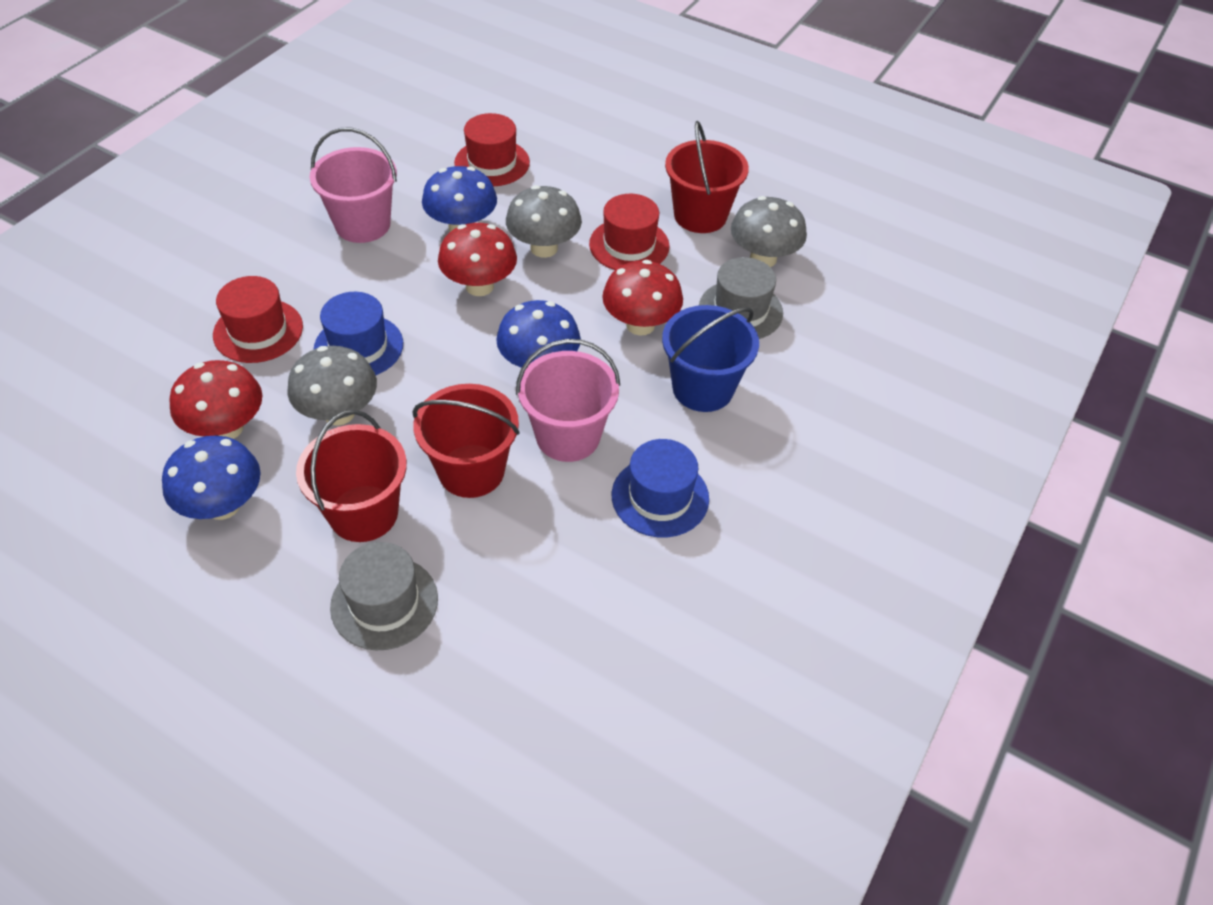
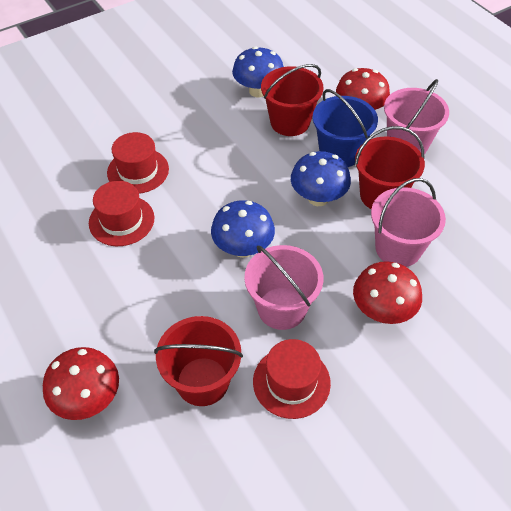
blue hat: [314,292,403,375] [612,439,709,538] = 2 -> none = 0
grey hat: [330,542,438,650] [699,257,783,339] = 2 -> none = 0
grey mushroom: [287,346,377,426] [506,185,582,258] [731,196,807,267] = 3 -> none = 0
pink bucket: [310,128,397,243] [516,339,620,462] = 2 -> [244,245,323,330] [371,178,446,267] [384,79,449,154] = 3

